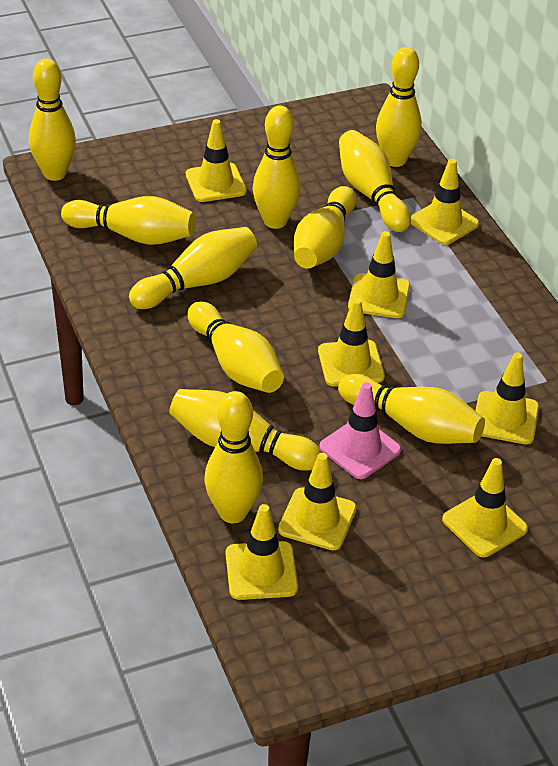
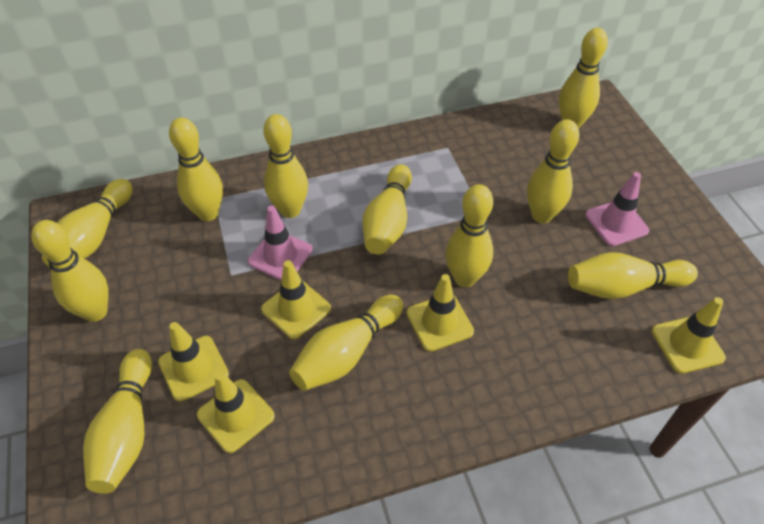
pink traffic cone: [319,382,401,479] = 1 -> [248,206,313,280] [585,172,649,246] = 2
yellow traffic cone: [186,119,247,202] [226,504,298,600] [278,453,357,550] [318,298,385,387] [348,231,410,318] [410,159,479,245] [442,458,528,557] [475,352,539,444] = 8 -> [158,322,229,402] [197,372,275,453] [261,260,331,339] [407,274,474,352] [652,297,726,374] = 5

